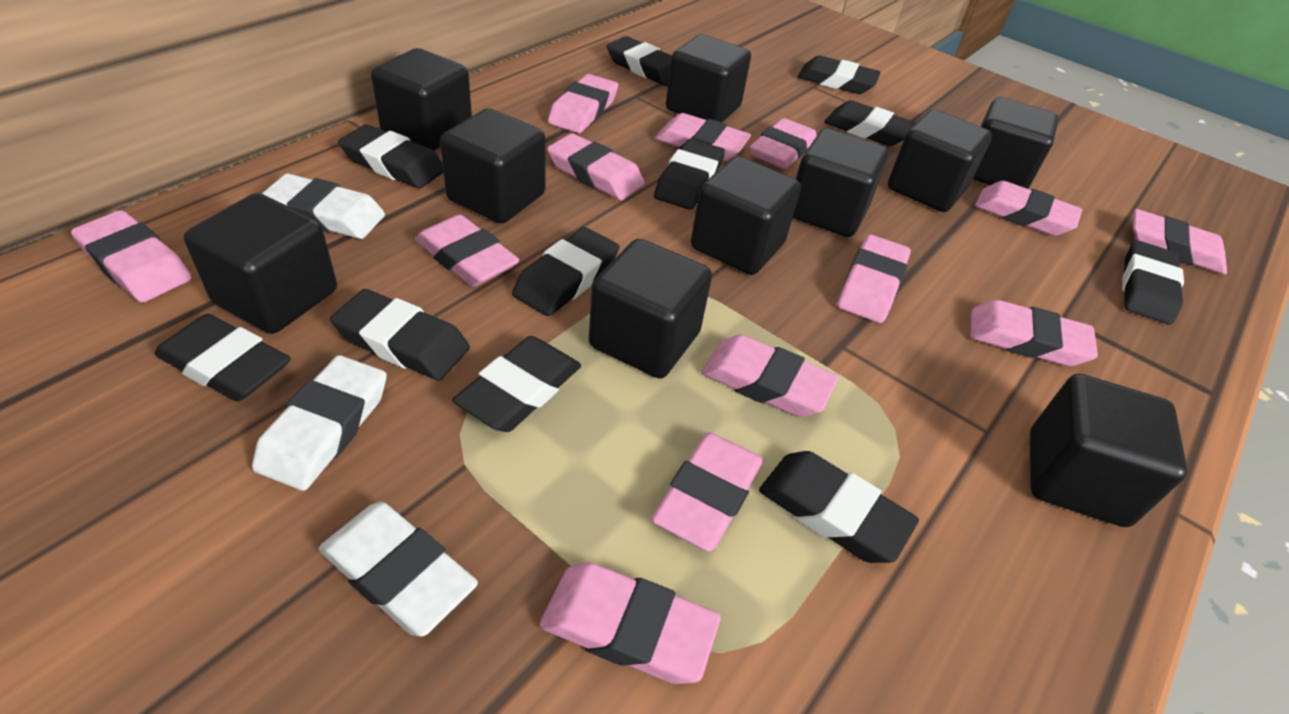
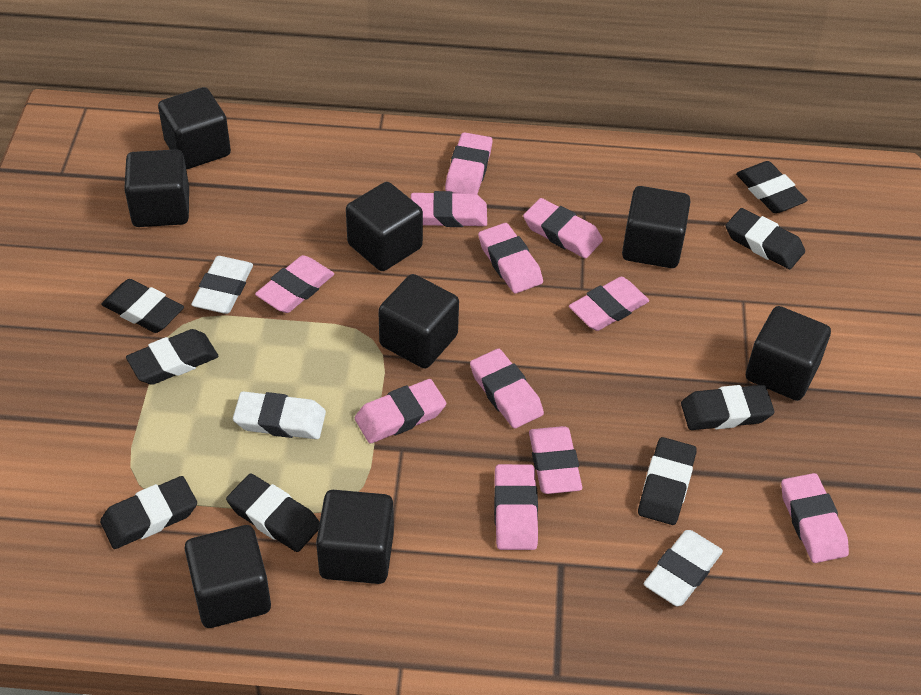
black cube: [184,193,337,334] [371,48,472,151] [440,108,545,223] [589,239,712,379] [666,34,751,122] [691,156,801,275] [793,128,888,237] [888,110,992,212] [973,97,1059,189] [1030,374,1187,527] = 10 -> [124,149,189,227] [158,87,231,169] [185,525,271,628] [316,490,394,584] [346,182,423,271] [378,274,459,369] [622,186,691,268] [746,306,831,401] = 8
black eraser: [155,314,291,402] [330,289,470,381] [338,124,443,189] [452,336,581,432] [512,227,619,316] [607,36,672,86] [654,139,725,210] [759,451,919,563] [798,55,881,94] [824,100,916,146] [1122,240,1184,325] = 11 -> [100,476,197,549] [101,279,184,333] [126,329,219,385] [226,474,320,552] [638,437,697,525] [681,385,775,430] [726,208,805,269] [736,161,808,213] = 8
pink eraser: [71,210,192,302] [415,214,520,287] [540,562,721,684] [547,133,645,200] [548,74,618,133] [651,432,764,552] [655,113,751,161] [701,335,838,417] [750,118,817,169] [837,234,911,323] [970,300,1098,366] [975,181,1082,236] [1133,209,1227,275] = 13 -> [255,255,334,313] [355,379,446,444] [411,191,487,227] [445,132,492,194] [470,349,544,429] [478,223,543,293] [494,464,538,550] [523,198,603,258] [529,426,582,494] [569,277,649,331] [781,473,849,563] = 11

